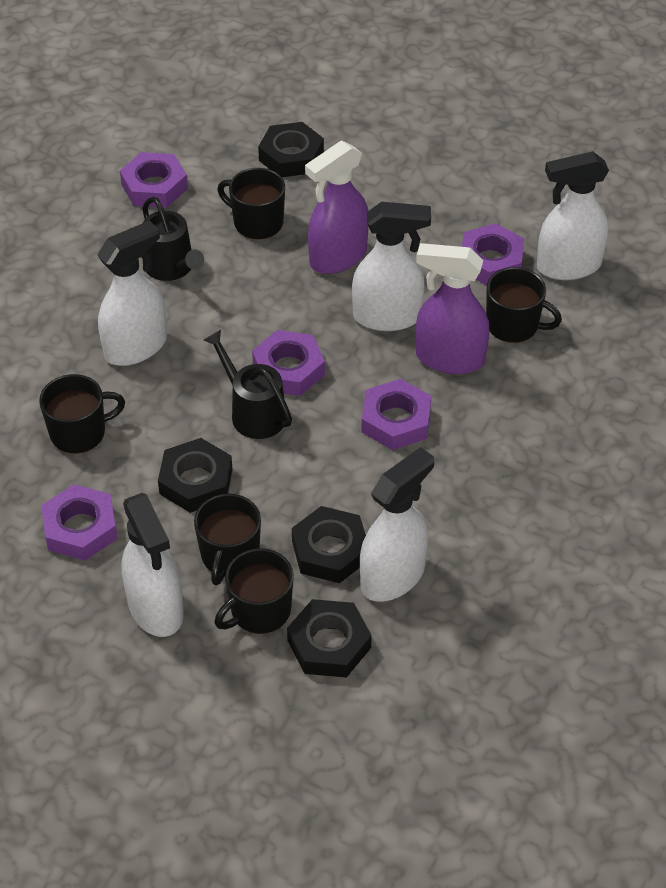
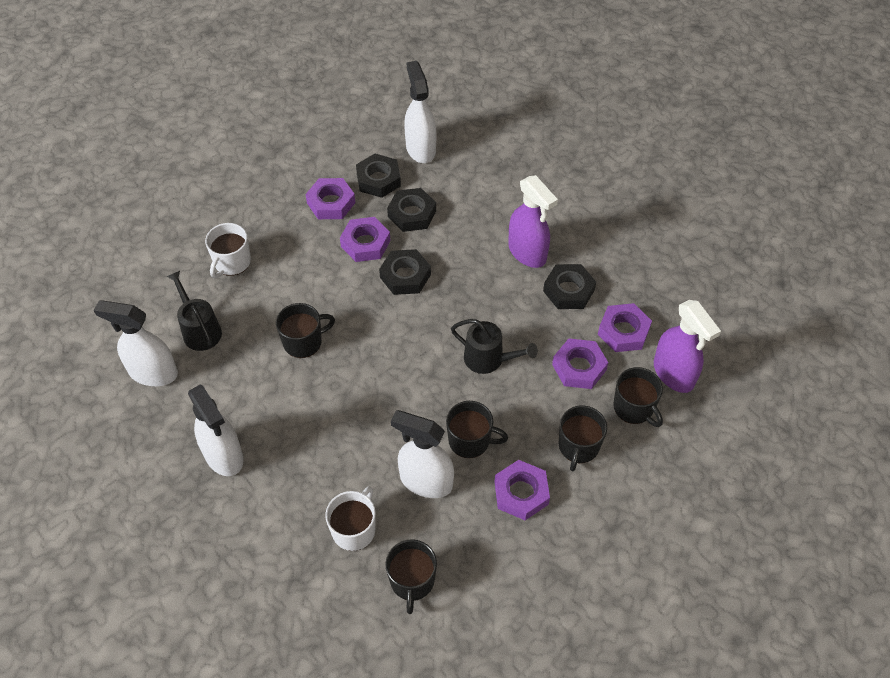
white mug: none = 0 -> [205,223,251,278] [325,486,376,551] = 2
white spray bottle: [97,221,167,366] [122,493,184,637] [352,202,431,331] [360,447,434,602] [537,151,609,280] = 5 -> [94,300,178,386] [188,384,244,476] [391,410,454,498] [404,61,436,163] = 4

